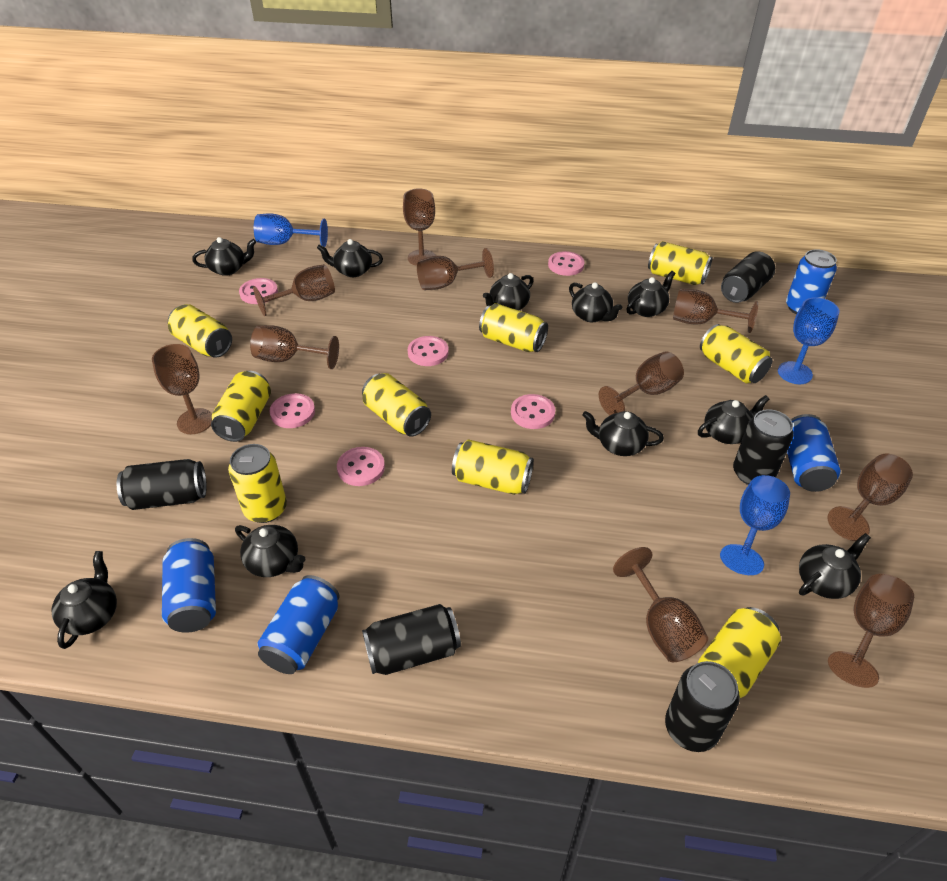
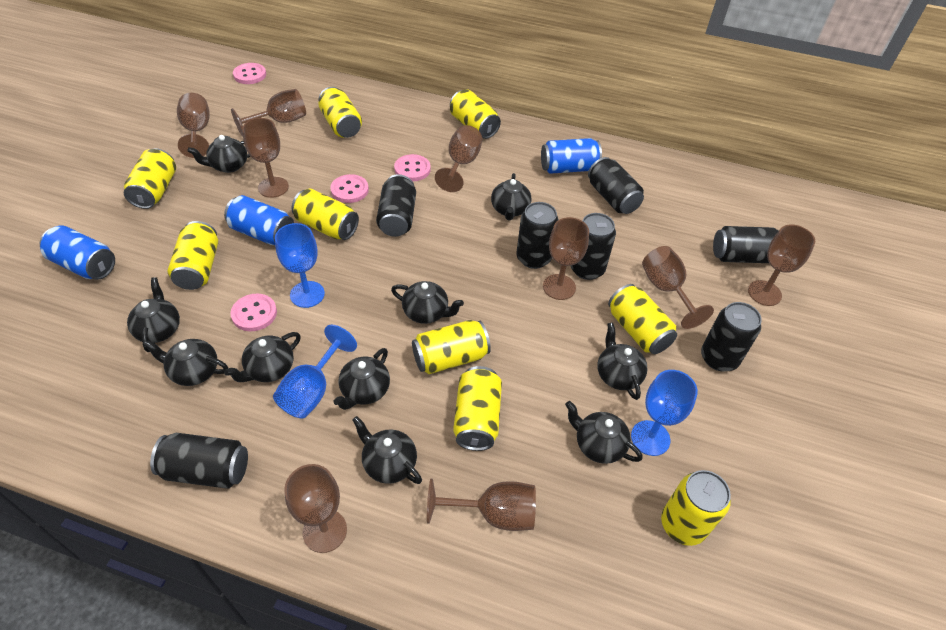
black can: [117,459,207,510] [362,604,461,675] [665,661,740,752] [721,251,775,303] [733,409,794,485] = 5 -> [150,433,248,489] [376,174,416,237] [516,202,559,269] [571,213,616,280] [588,157,644,214] [701,302,762,371] [713,226,779,263] = 7
blue can: [162,538,216,633] [258,575,340,674] [786,249,837,314] [787,414,841,492] = 4 -> [40,226,115,280] [224,195,294,245] [541,138,602,174] = 3
brown goblet: [152,344,212,434] [250,325,339,369] [253,264,335,316] [403,188,436,266] [417,248,494,290] [599,351,684,416] [613,547,708,662] [673,289,758,333] [827,454,913,541] [828,574,914,688] = 10 -> [177,93,210,158] [231,89,306,136] [242,118,289,198] [284,464,347,553] [427,479,536,531] [435,125,482,192] [543,217,589,300] [642,246,714,329] [748,225,815,306] = 9
pink button: [239,278,278,304] [269,393,315,428] [337,447,385,486] [408,336,449,366] [511,394,555,429] [548,251,584,276] = 6 -> [230,294,277,331] [233,63,266,84] [330,174,369,203] [394,154,431,181] = 4

